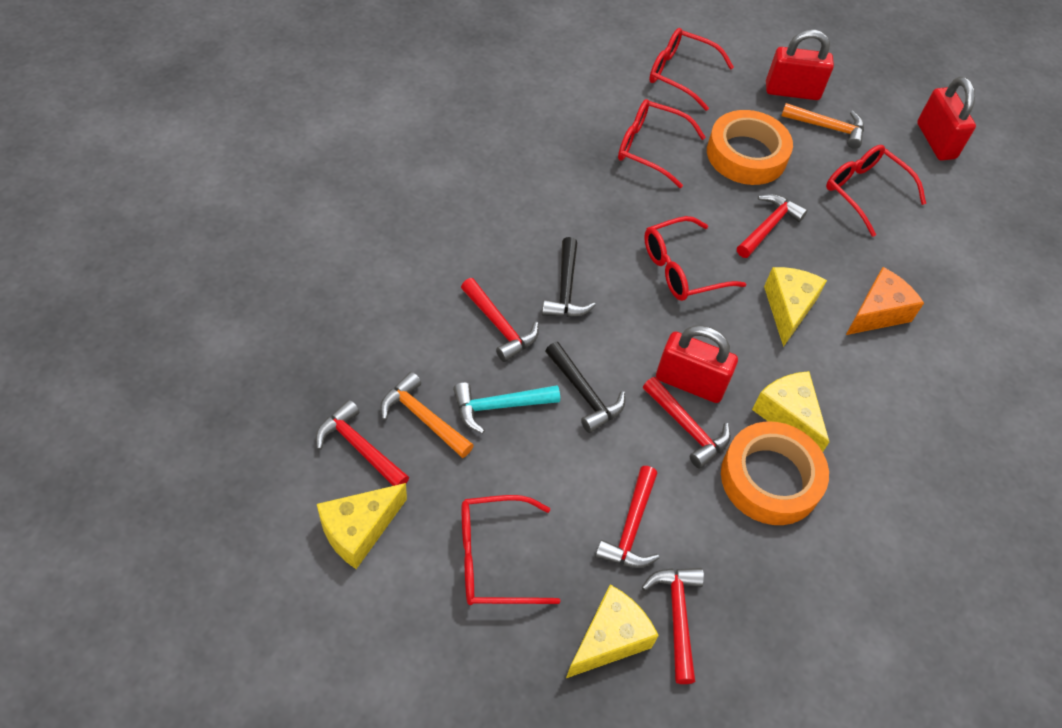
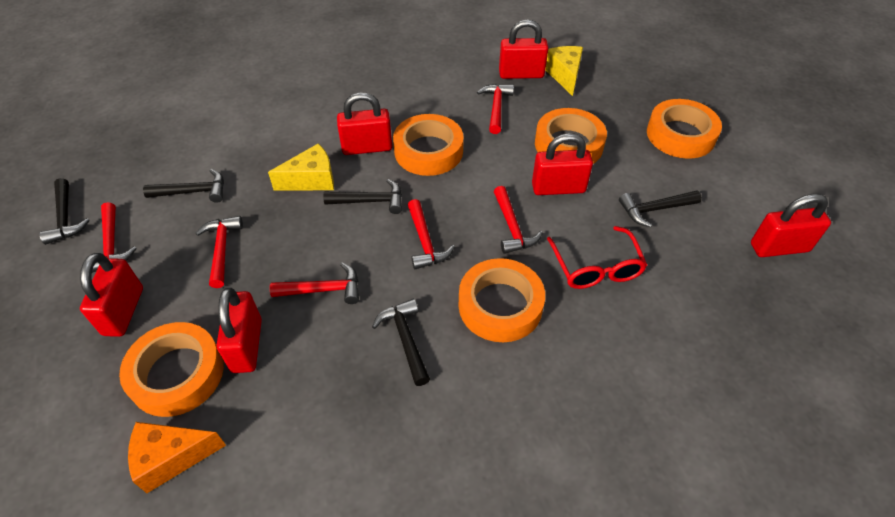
black hammer: [542,237,595,317] [545,342,625,433] = 2 -> [39,178,90,244] [143,169,224,203] [323,179,402,214] [372,299,430,386] [619,190,702,227] = 5
orange hammer: [380,372,474,458] [781,103,864,149] = 2 -> none = 0
orange tape: [707,110,793,185] [721,422,829,525] = 2 -> [119,322,224,417] [393,114,464,176] [459,258,545,342] [535,108,607,164] [647,99,722,159] = 5
red glasses: [462,495,561,605] [618,99,706,188] [644,216,746,301] [649,28,734,111] [826,145,926,237] = 5 -> [547,226,647,289] = 1
red padlock: [656,325,738,403] [766,30,834,100] [917,77,976,161] = 3 -> [80,253,143,337] [217,288,262,373] [337,92,392,155] [499,19,549,79] [532,133,593,195] [751,194,831,257] = 6
turquoise hammer: [453,382,560,434] = 1 -> none = 0
yellow cheese: [317,483,407,569] [566,584,659,678] [752,371,829,452] [764,267,827,347] = 4 -> [268,143,334,191] [545,46,583,96] = 2

